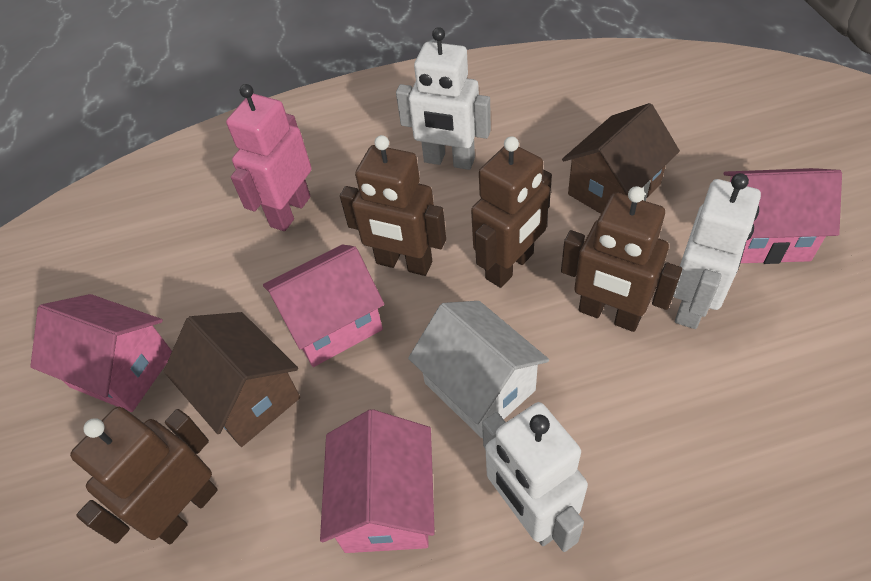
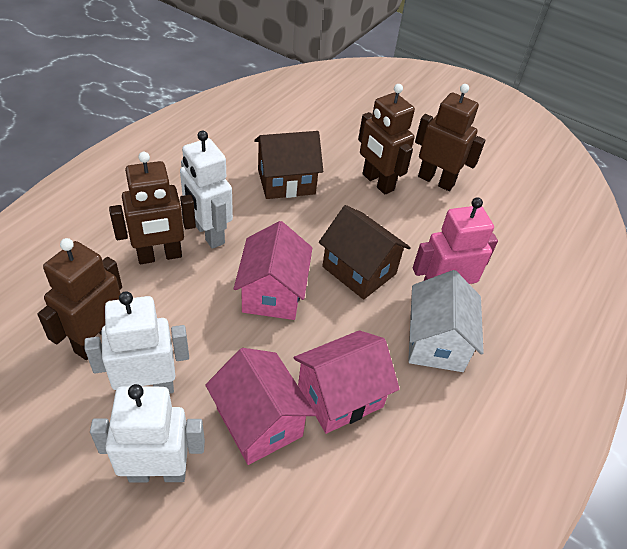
pink house: [30,294,172,412] [263,245,384,367] [320,409,435,553] [724,168,842,264] = 4 -> [205,348,316,465] [234,221,312,320] [293,330,400,434] = 3

